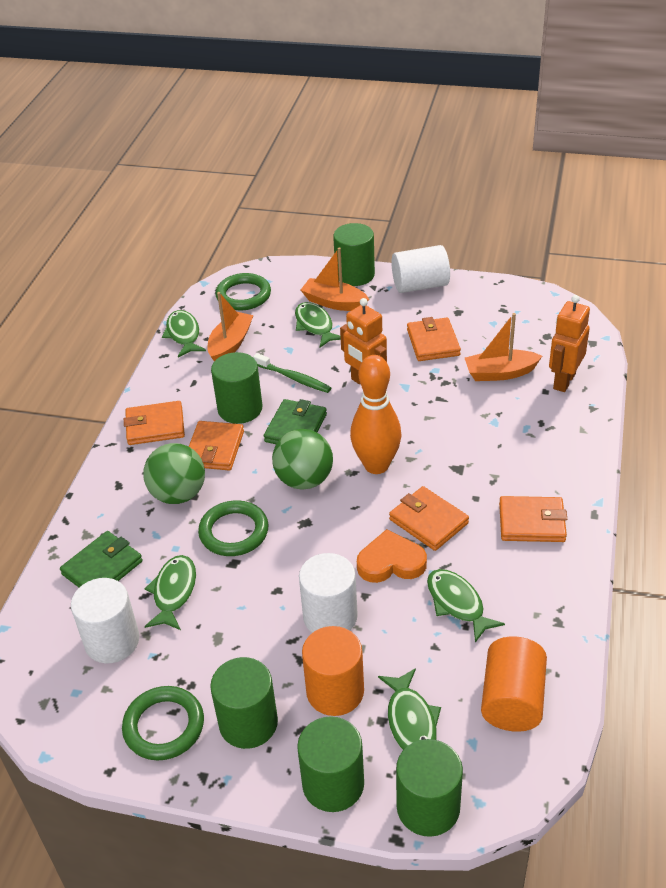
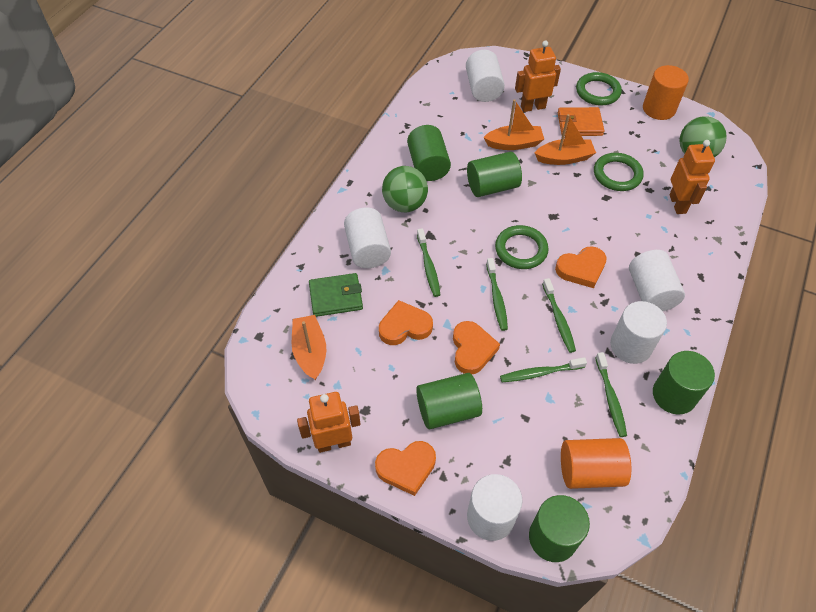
green fish: [145,555,196,630] [162,310,206,357] [295,302,341,348] [378,668,441,750] [427,569,505,643] = 5 -> none = 0
green toothbrush: [253,353,331,393] = 1 -> [417,228,440,297] [486,258,508,331] [500,357,587,382] [542,278,576,353] [595,352,627,437] = 5
green wallet: [60,531,143,587] [264,399,327,444] = 2 -> [309,273,363,317] = 1
orange bowling pin: [350,355,402,474] = 1 -> none = 0
orange heart: [357,529,427,583] = 1 -> [375,441,436,496] [379,300,433,345] [453,321,500,374] [555,246,607,288] = 4
orange robot: [340,298,387,384] [549,295,590,392] = 2 -> [297,392,361,453] [515,41,561,112] [669,140,715,214] = 3
orange wallet: [124,401,185,445] [189,421,244,470] [389,486,469,551] [407,317,461,361] [499,496,567,542] = 5 -> [558,107,604,136] = 1
white cylinder: [71,578,139,663] [299,553,358,633] [392,245,450,293] = 3 -> [344,208,391,268] [466,50,505,102] [467,474,522,541] [610,301,667,364] [629,250,685,311] = 5

